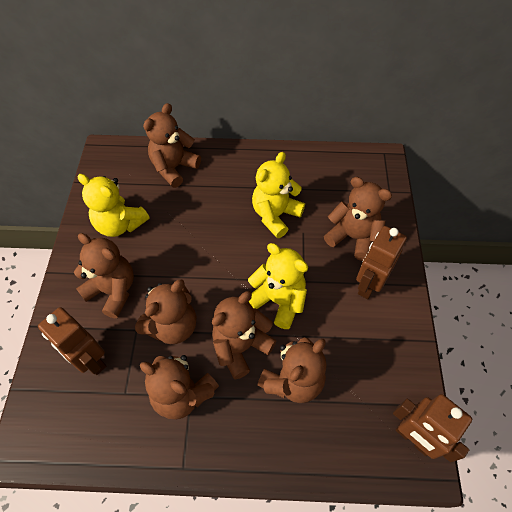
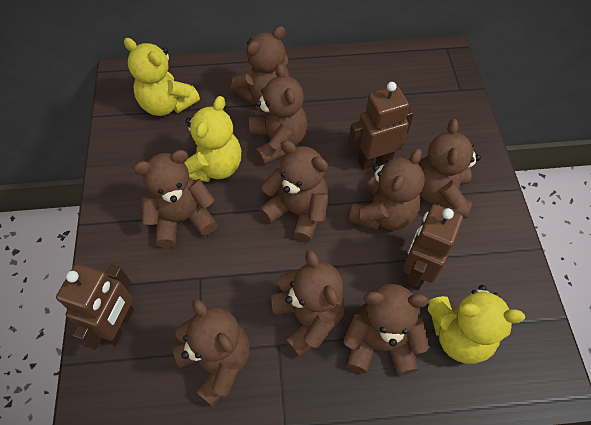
brown teddy bear: [74,233,134,318] [135,279,196,344] [140,355,219,420] [143,103,201,188] [212,291,277,380] [257,337,327,403] [324,177,392,261] = 7 -> [133,150,218,248] [173,299,250,407] [231,26,290,104] [249,63,307,165] [259,140,328,242] [270,250,344,357] [343,284,429,376] [348,149,424,230] [419,119,481,219] = 9

